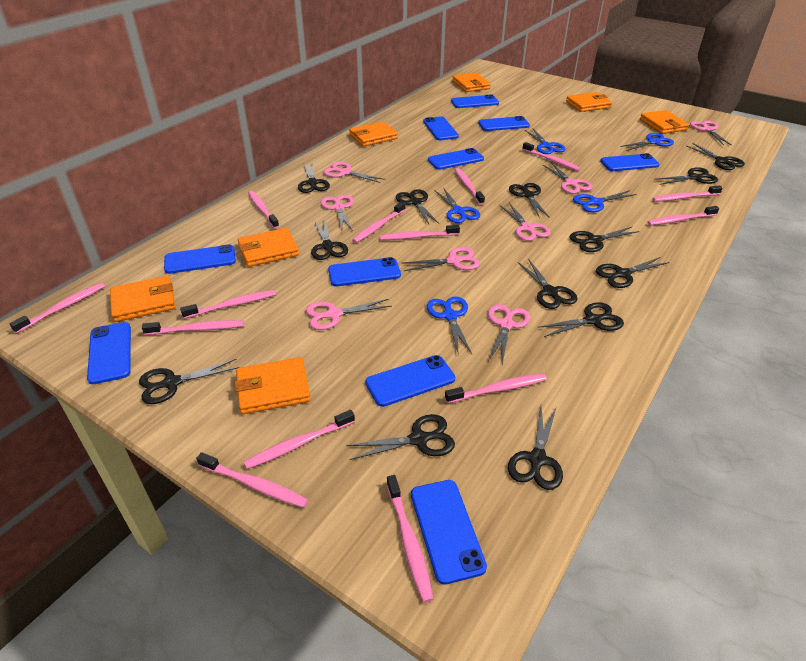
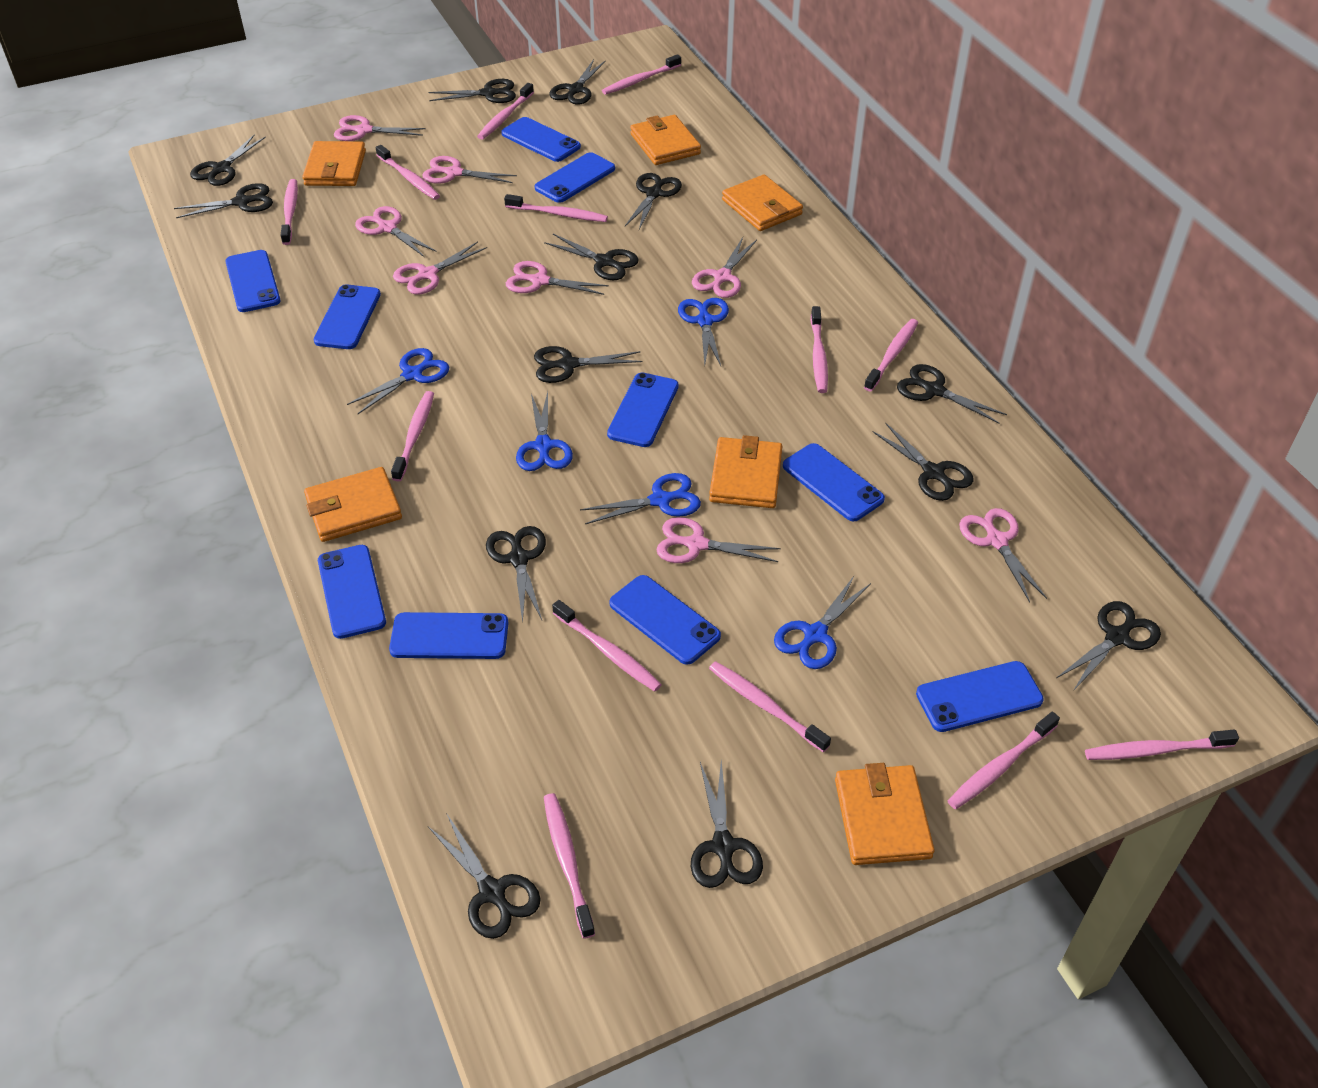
orange wallet: [110,276,176,322] [235,357,311,414] [238,228,299,267] [349,121,398,147] [452,72,491,92] [566,92,612,112] [640,110,689,134] = 7 -> [302,141,366,186] [304,467,402,542] [630,115,701,165] [709,435,782,508] [722,175,803,231] [835,763,935,865] = 6
pink toothbrush: [9,283,105,333] [142,320,244,335] [180,290,276,319] [196,452,308,508] [244,410,355,469] [248,191,279,229] [352,202,406,243] [380,225,460,240] [387,475,434,603] [445,373,547,403] [455,168,485,205] [522,142,580,171] [647,206,719,225] [652,185,722,202] = 14 -> [281,179,298,245] [376,145,440,200] [391,391,434,482] [477,83,534,140] [504,194,608,222] [544,793,595,939] [552,600,662,692] [602,54,681,95] [709,661,831,752] [811,306,828,393] [864,319,918,391] [948,712,1060,809] [1085,730,1239,760] = 13

